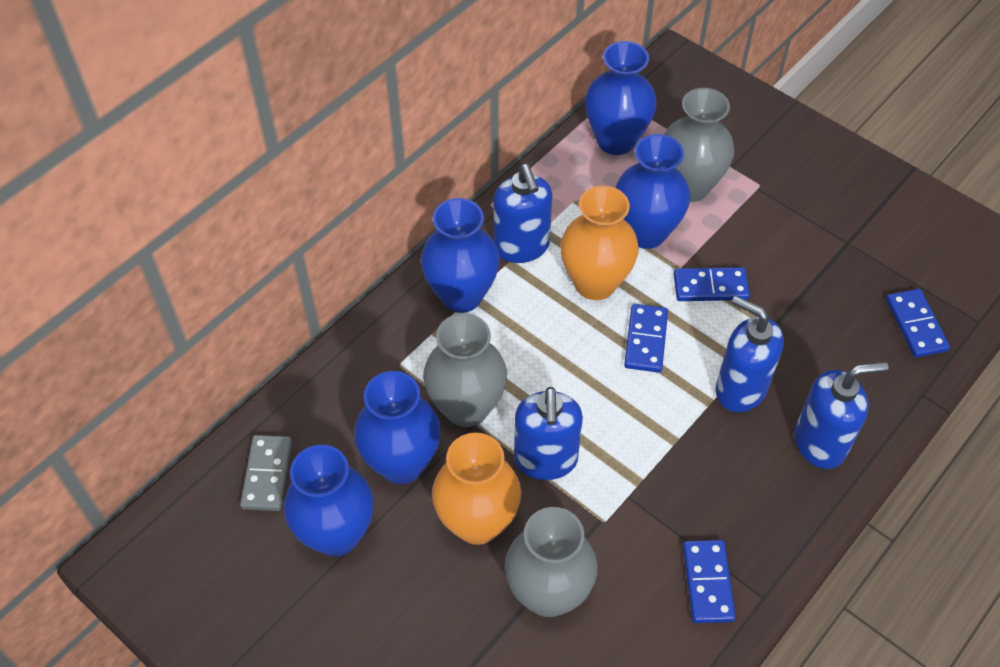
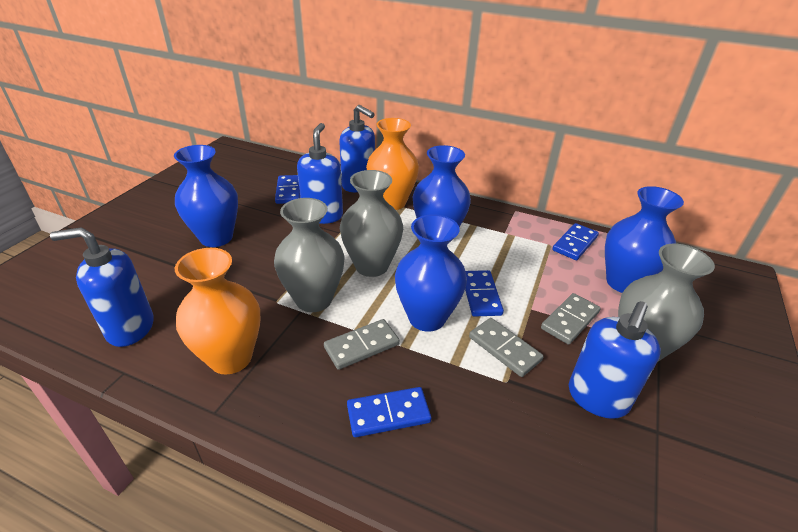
blue vase: [283,445,374,556] [354,371,441,484] [421,198,499,313] [585,41,657,155] [615,134,690,249] = 5 -> [174,145,238,247] [395,214,467,332] [413,145,471,243] [605,186,684,293] = 4
grey domino: [240,435,292,511] = 1 -> [324,319,400,370] [469,318,544,377] [541,293,601,345] = 3

